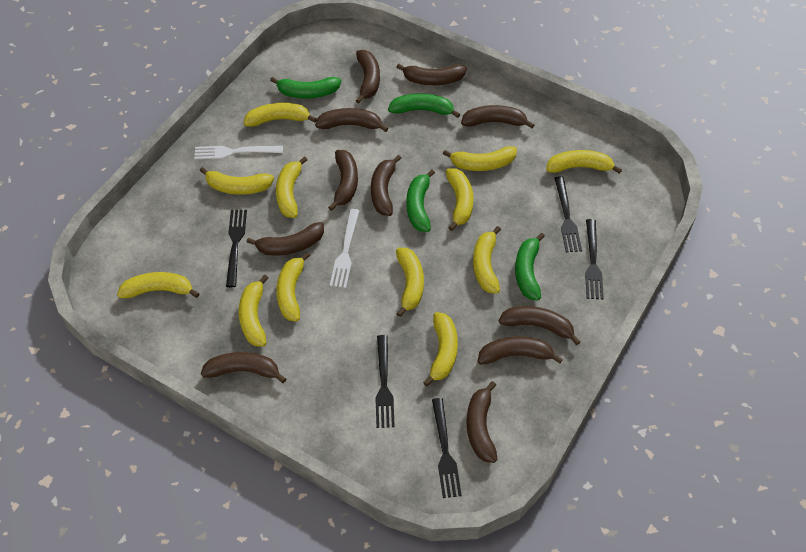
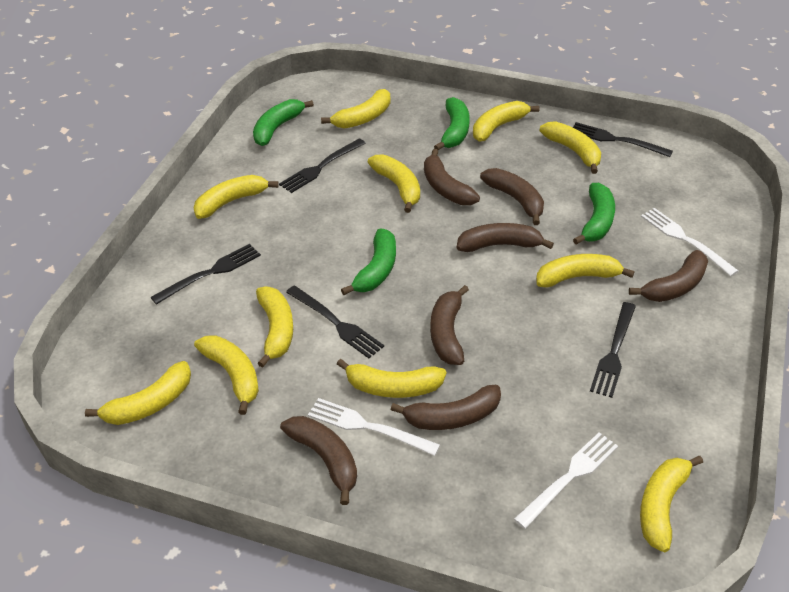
brown banana: [201,352,286,383] [247,222,324,256] [315,108,388,132] [328,150,358,211] [355,50,380,104] [371,155,401,216] [397,64,467,85] [461,105,534,128] [467,381,497,463] [478,336,563,364] [499,306,581,345] = 11 -> [280,416,357,505] [391,385,501,430] [424,149,480,205] [430,285,469,365] [456,223,554,252] [480,168,544,225] [629,250,708,302] = 7
white fork: [194,146,283,159] [330,209,360,288] = 2 -> [308,398,440,456] [514,432,618,529] [641,208,738,276] = 3
yellow banana: [117,272,200,298] [200,167,274,195] [239,275,268,346] [244,103,317,127] [276,156,307,218] [276,252,310,322] [396,248,424,317] [423,312,458,387] [443,146,517,171] [446,168,474,231] [473,226,501,294] [546,150,622,174] = 12 -> [85,361,191,425] [194,175,279,219] [194,335,259,415] [256,287,293,368] [321,89,390,129] [337,359,446,398] [368,155,420,213] [473,101,539,142] [536,254,635,288] [539,121,601,174] [640,456,703,552] = 11

